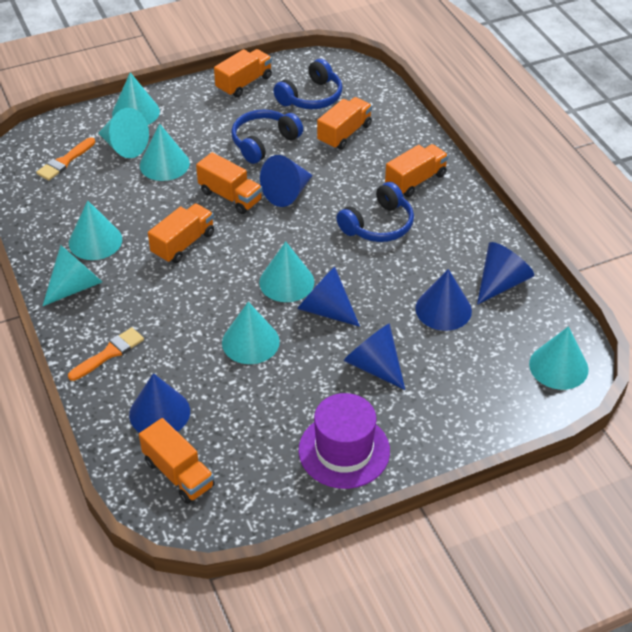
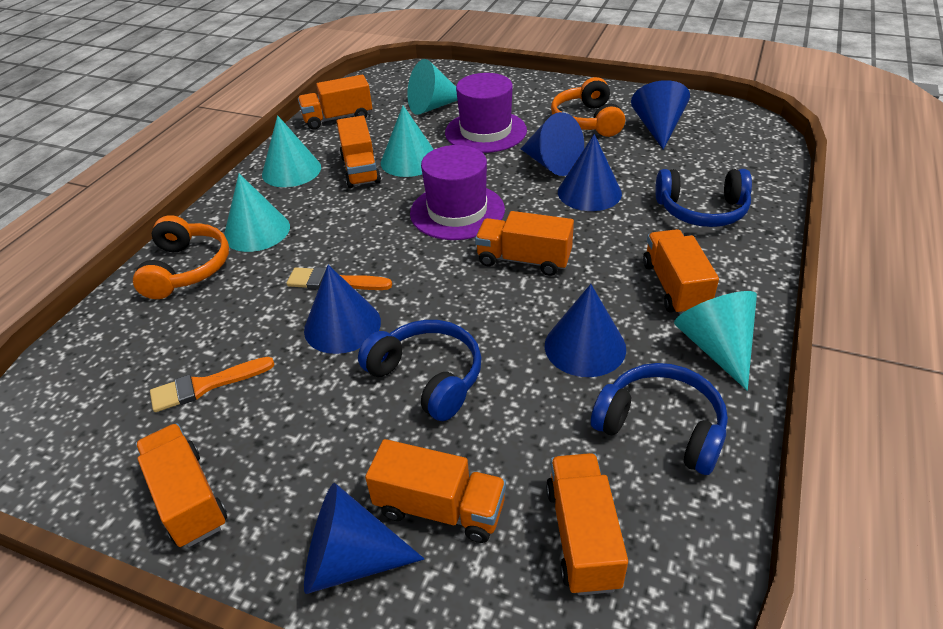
orange headphones: none = 0 -> [133,215,229,299] [551,77,625,137] = 2
orange truck: [139,418,215,504] [148,203,214,263] [196,152,262,214] [214,49,272,98] [317,97,372,150] [385,144,448,197] = 6 -> [136,423,227,547] [298,75,372,130] [336,116,381,188] [365,439,506,543] [475,211,574,276] [546,453,628,595] [643,229,719,315] = 7
purple hat: [299,393,390,489] = 1 -> [410,145,505,240] [445,73,527,153] = 2
turquoise cone: [43,245,102,306] [69,200,122,260] [98,108,149,158] [112,72,160,125] [140,124,190,181] [222,302,280,364] [259,241,314,302] [529,326,589,390] = 8 -> [224,174,290,252] [262,115,321,187] [381,105,434,177] [407,59,458,115] [674,291,757,391] = 5

